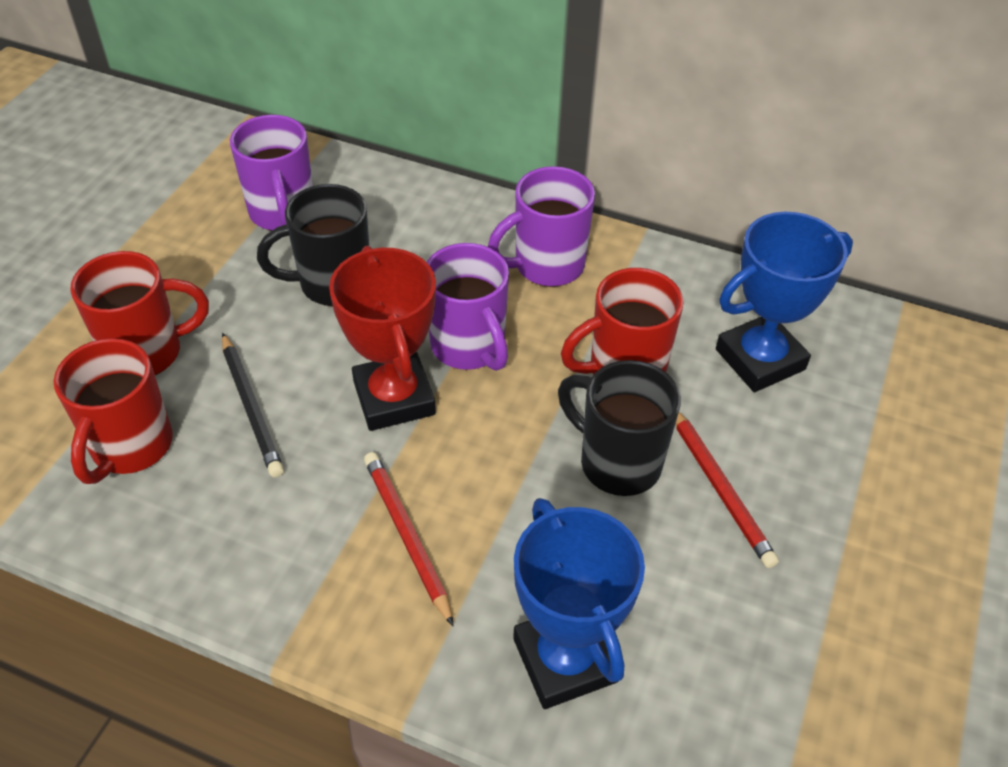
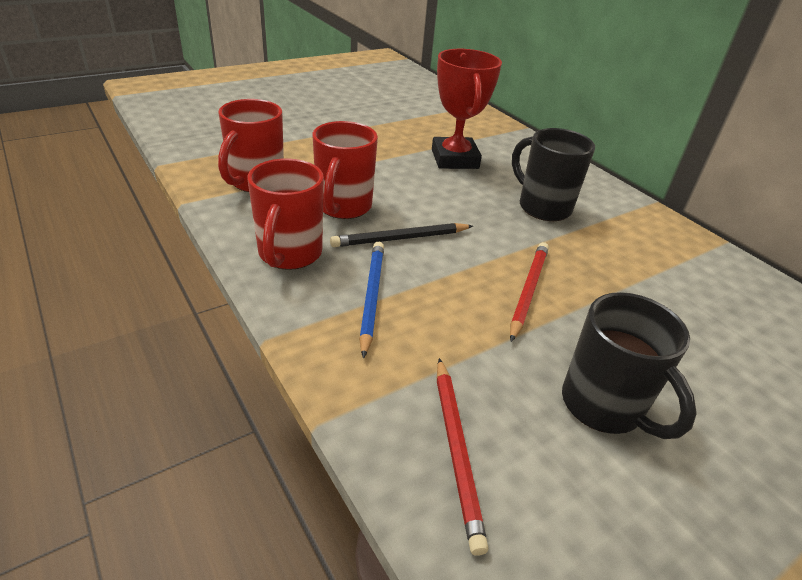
blue pencil: none = 0 -> [359,242,384,359] = 1
blue trophy: [513,498,645,709] [716,212,853,392] = 2 -> none = 0
purple mug: [230,115,313,231] [427,243,509,371] [488,166,595,287] = 3 -> none = 0

